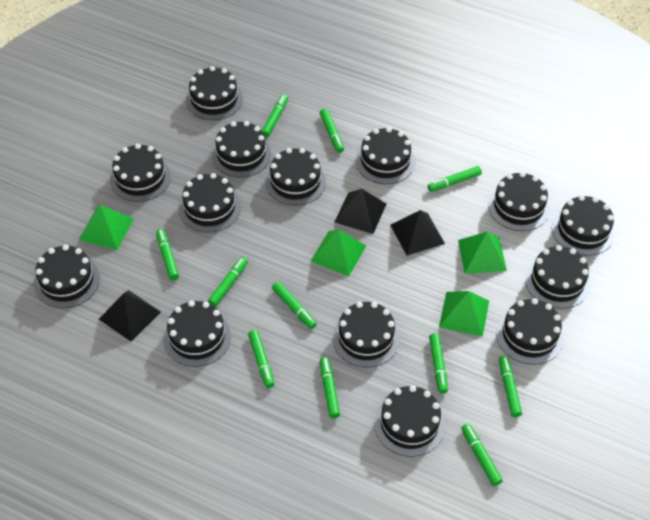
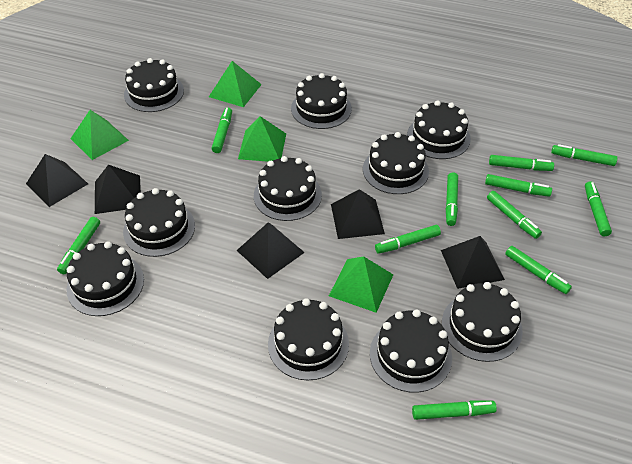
black cake: [34,245,100,308] [110,144,171,202] [163,300,231,367] [179,173,241,233] [186,66,243,120] [211,121,271,177] [265,148,326,206] [333,302,400,367] [356,127,415,184] [374,385,445,457] [488,172,550,231] [496,298,564,365] [525,245,590,309] [552,195,615,256] = 14 -> [66,241,144,316] [123,188,195,257] [124,58,184,112] [254,156,322,221] [268,298,349,380] [291,73,352,129] [363,132,429,194] [370,309,452,392] [407,100,471,159] [442,282,523,362] = 10
black pyramid: [99,290,161,342] [335,189,386,234] [390,210,445,256] = 3 -> [26,154,88,207] [95,164,141,214] [236,222,305,279] [331,189,385,239] [441,236,505,289] = 5

